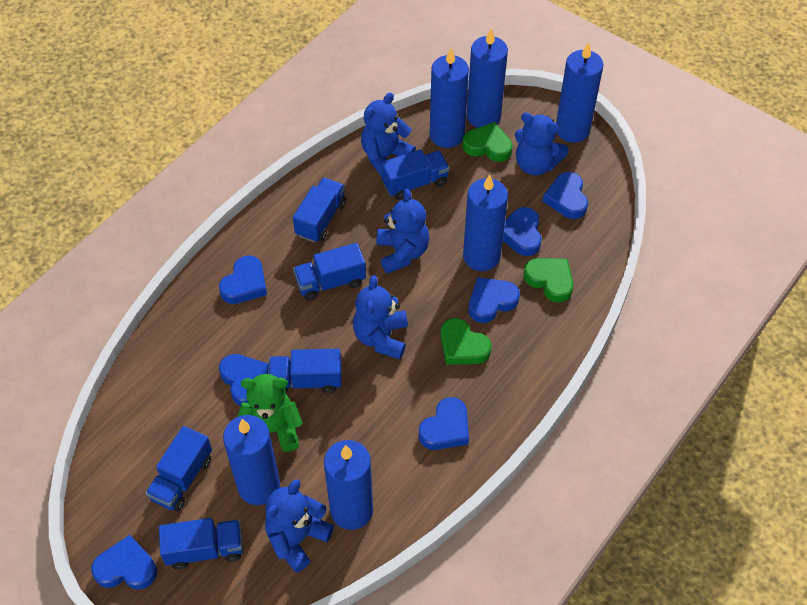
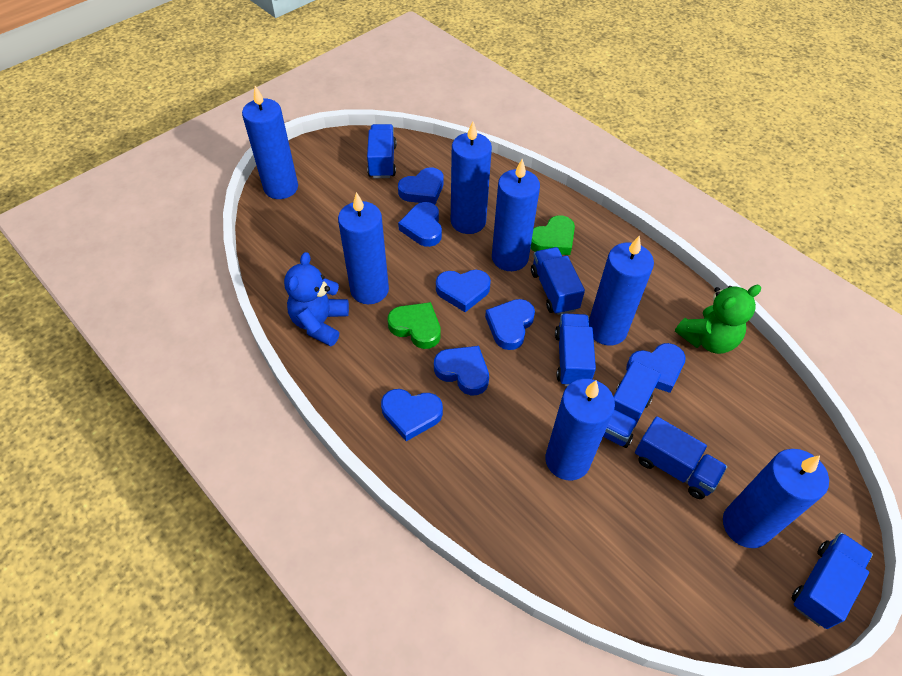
blue candle: [223,415,280,505] [324,440,373,530] [430,48,469,148] [463,174,508,271] [467,28,508,128] [556,42,603,143] = 6 -> [242,86,298,199] [338,192,389,304] [451,121,492,234] [492,159,540,271] [545,379,615,480] [589,235,654,346] [723,449,829,548] = 7
blue teddy bear: [265,479,334,573] [353,275,408,359] [361,93,416,176] [377,189,429,274] [515,113,569,175] = 5 -> [284,252,349,346] = 1
green heart: [440,318,491,365] [463,122,512,162] [523,258,573,303] = 3 -> [388,302,441,349] [531,215,575,255] = 2

